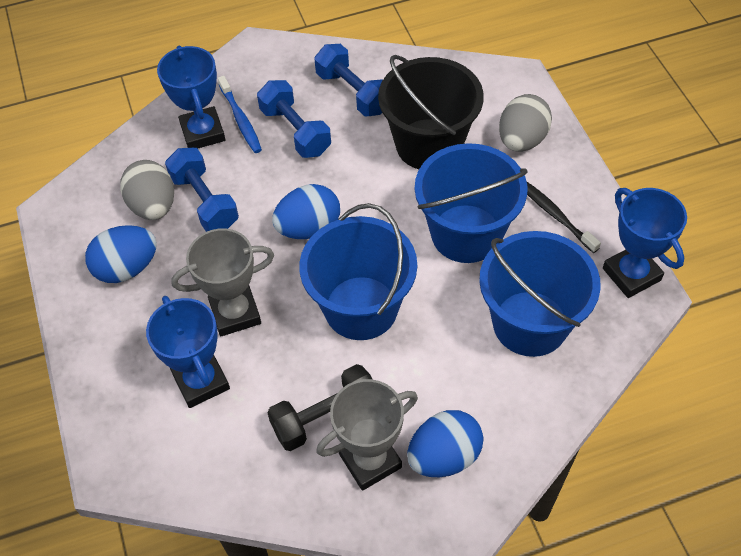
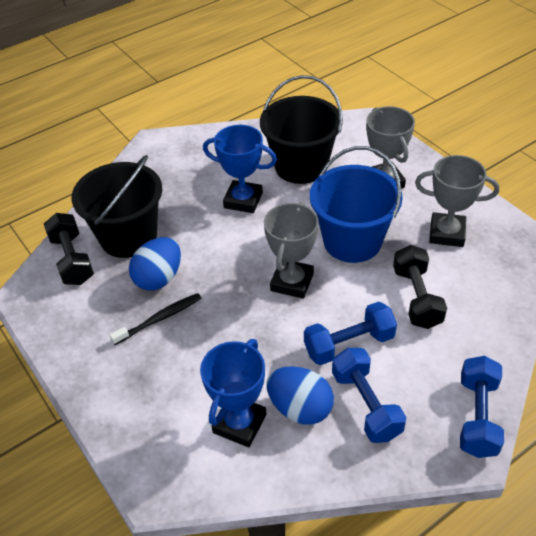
black bucket: [378,55,484,169] = 1 -> [71,155,162,258] [260,75,343,184] = 2
black dumbbell: [267,364,372,451] = 1 -> [44,213,94,285] [393,245,447,329] = 2
blue bucket: [299,203,417,340] [415,143,527,263] [479,231,601,357] = 3 -> [310,146,403,263] = 1
blue egg: [85,225,157,283] [272,184,340,239] [407,410,483,477] = 3 -> [129,237,181,291] [266,366,334,425] = 2
blue toothbrush: [218,76,262,153] = 1 -> none = 0
blue trophy: [146,296,230,408] [157,46,225,149] [603,188,687,298] = 3 -> [200,339,266,447] [203,125,277,213] = 2
grey egg: [120,160,174,220] [499,94,552,152] = 2 -> none = 0
grey trophy: [171,228,274,336] [316,379,418,491] = 2 -> [264,202,319,299] [366,106,415,189] [415,155,499,247] = 3

